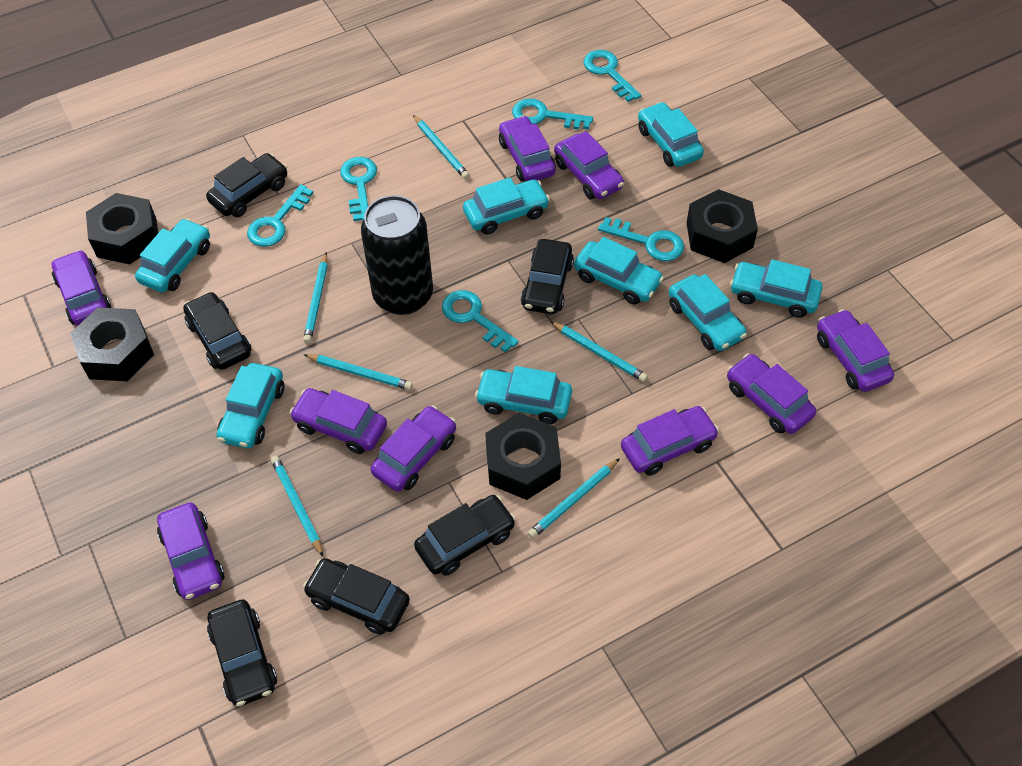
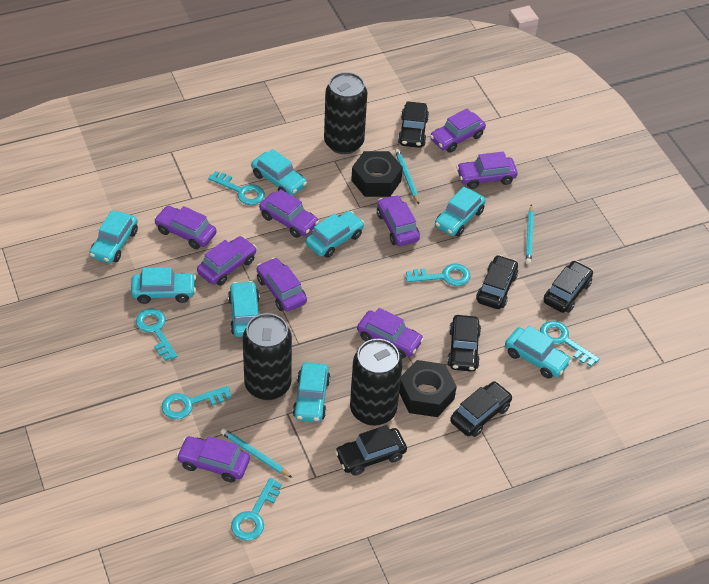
black can: [361,195,433,315] = 1 -> [243,313,292,400] [324,72,368,154] [350,339,402,426] = 3
black nut: [70,307,154,381] [86,193,158,264] [485,413,561,500] [687,189,758,263] = 4 -> [351,151,403,197] [399,360,457,417] = 2
turquoise pencil: [271,456,323,557] [303,252,328,344] [303,354,413,390] [413,115,470,179] [528,458,620,539] [550,321,648,382] = 6 -> [220,428,292,478] [395,149,419,204] [526,205,534,265] = 3

